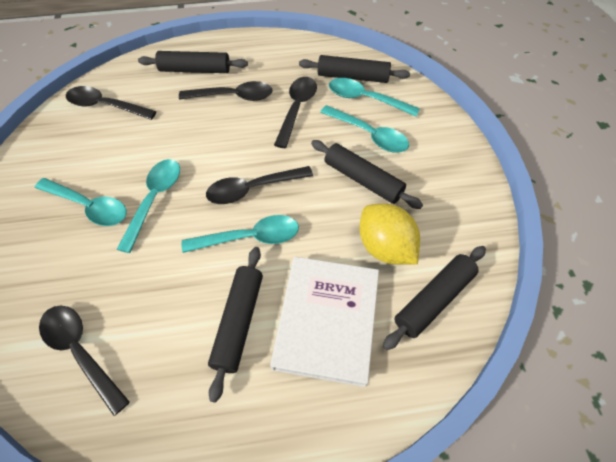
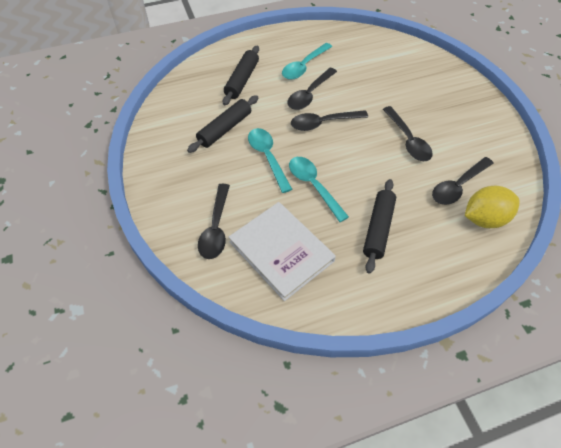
black rolling pin: [138,51,248,73] [208,247,263,403] [299,55,410,83] [311,140,423,209] [383,246,486,350] = 5 -> [187,95,258,153] [223,46,259,106] [363,179,396,274] = 3
turquoise spoon: [35,178,127,226] [117,159,180,253] [182,215,299,253] [320,105,409,153] [329,78,420,117] = 5 -> [248,128,292,193] [282,43,332,80] [289,157,349,222] = 3

